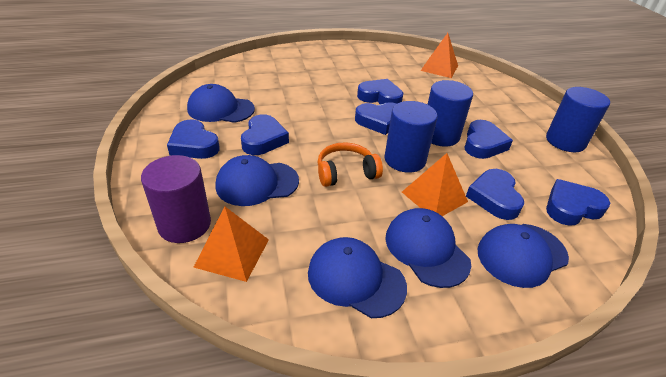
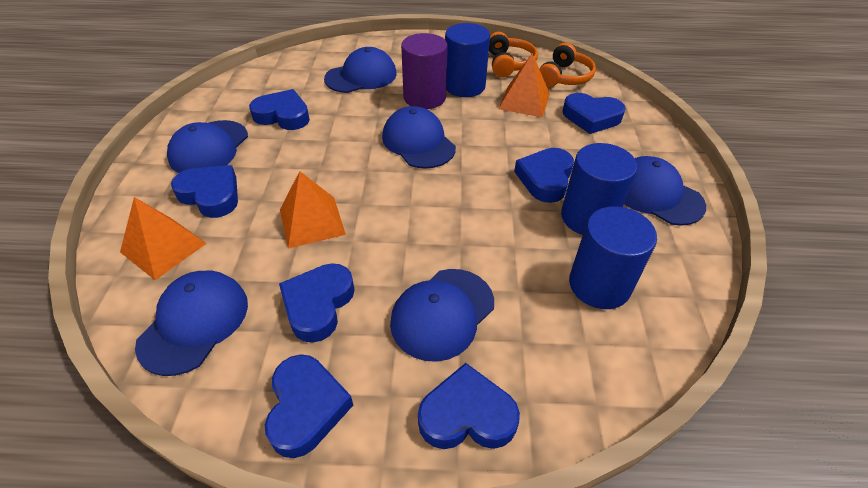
blue cap: [187,84,255,123] [215,155,299,206] [308,237,407,318] [385,208,471,288] [478,224,569,288] = 5 -> [135,271,248,376] [167,120,248,173] [324,47,397,93] [382,106,456,169] [390,269,494,362] [624,156,706,226] = 6
orange headphones: [318,142,383,187] = 1 -> [489,32,538,77] [539,43,596,87] = 2

